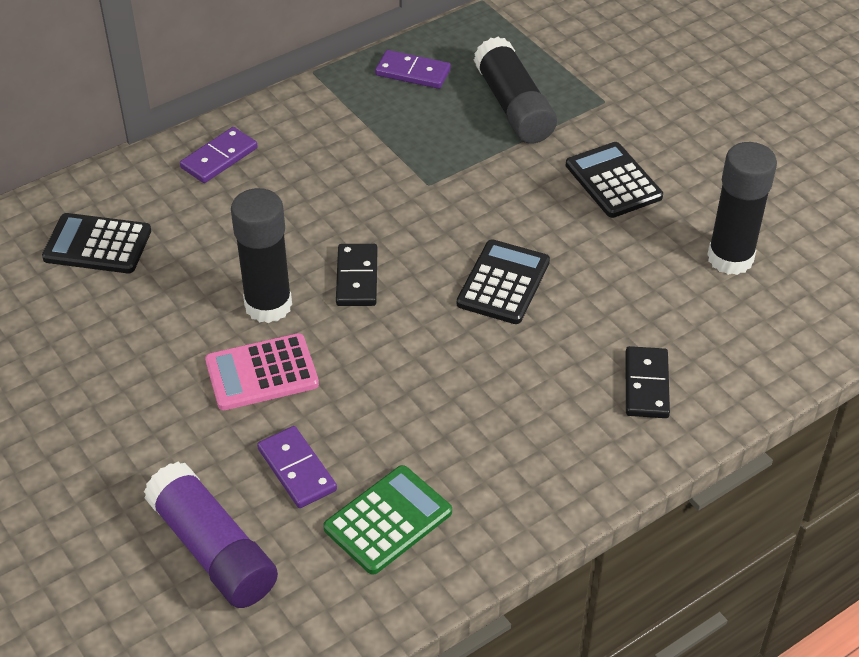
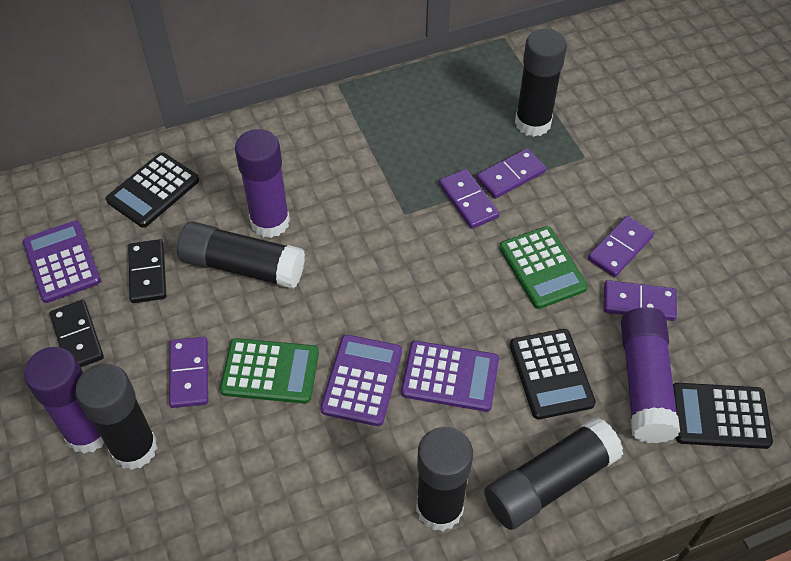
black glue stick: [231,188,292,323] [474,37,557,144] [707,142,777,275] = 3 -> [75,363,158,470] [177,221,305,289] [416,427,473,531] [484,417,623,530] [515,29,567,137] = 5
green calculator: [323,465,452,575] = 1 -> [220,338,319,404] [499,226,588,309] = 2
pink calculator: [205,333,319,410] = 1 -> none = 0
purple calculator: none = 0 -> [23,220,101,303] [320,335,402,426] [401,341,499,412] = 3
purple domino: [180,127,258,183] [257,426,337,508] [375,50,451,89] = 3 -> [169,337,208,408] [439,169,499,229] [476,148,546,199] [588,216,654,277] [603,280,677,321] = 5
purple glue stick: [144,462,278,608] = 1 -> [24,347,104,454] [235,129,290,238] [621,307,680,443] = 3

